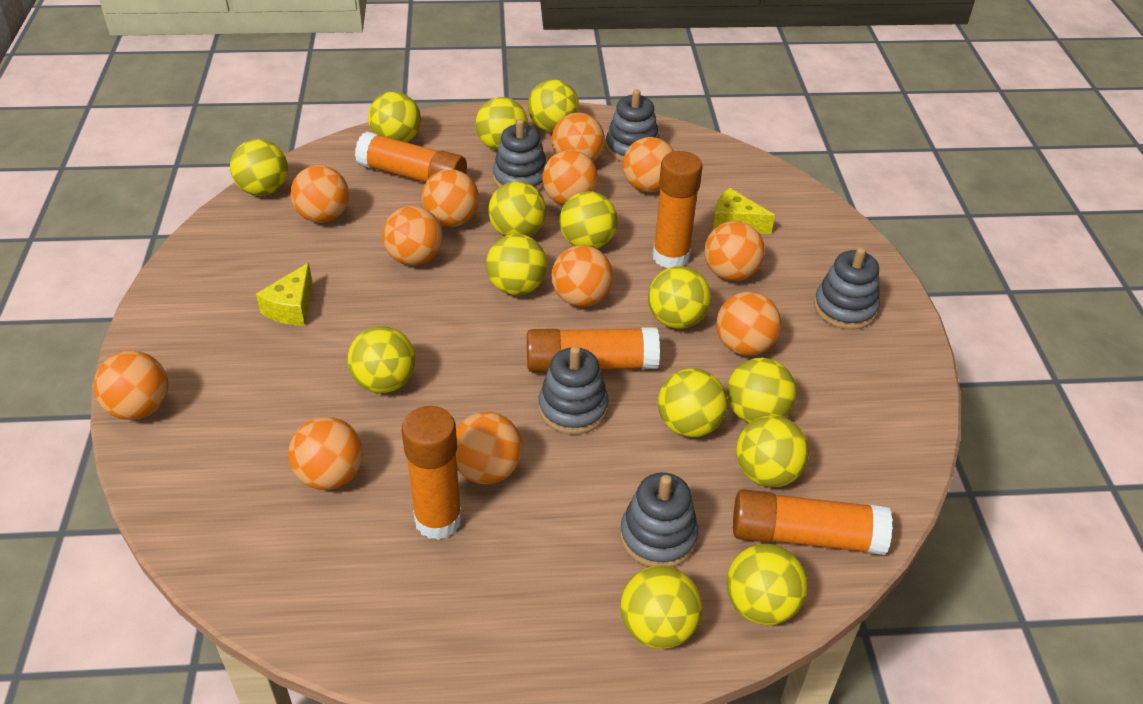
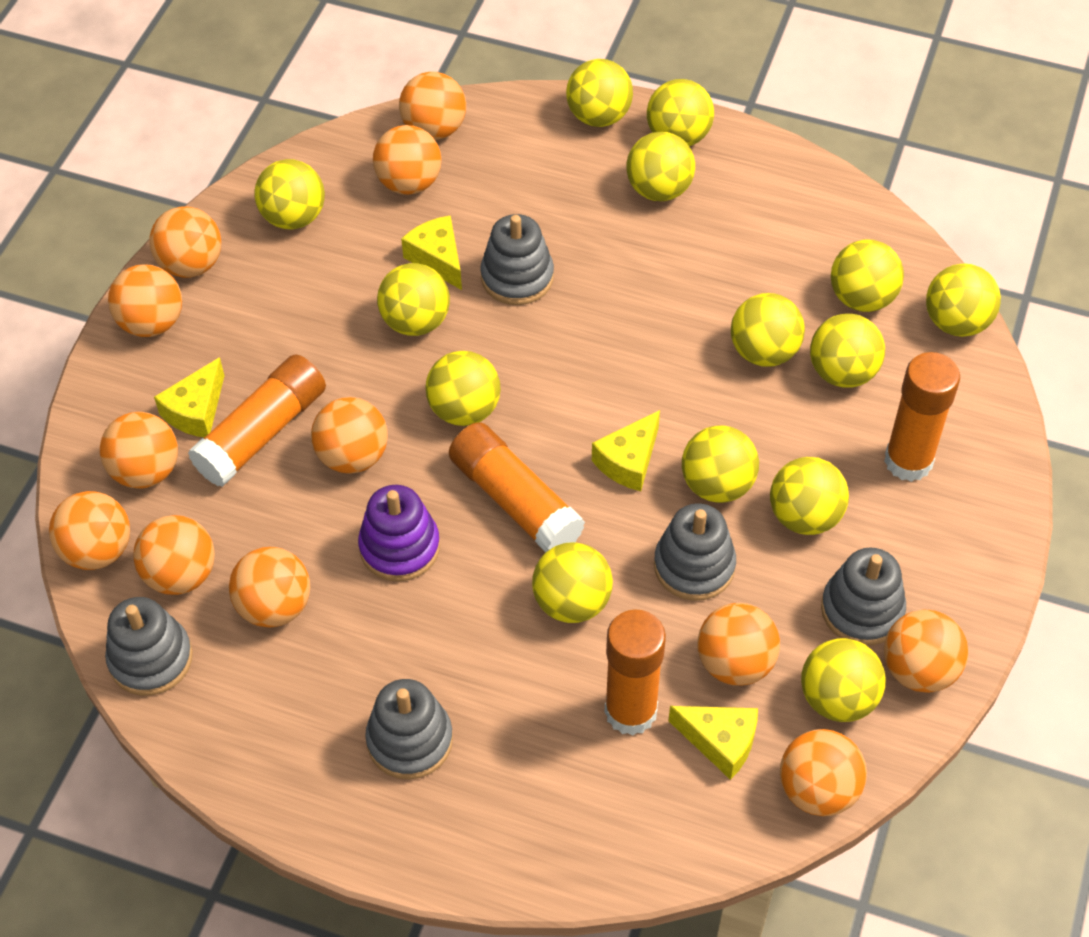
orange glue stick: [355,131,467,182] [402,406,462,540] [527,327,660,372] [653,151,702,268] [733,489,892,555] = 5 -> [188,355,326,487] [449,422,585,552] [604,609,666,736] [884,352,960,482] = 4
purple stacking toy: none = 0 -> [358,485,440,582] = 1
yellow cheese: [256,263,312,326] [712,188,775,234] = 2 -> [154,357,224,438] [401,215,462,290] [592,410,660,491] [668,706,758,780] = 4

